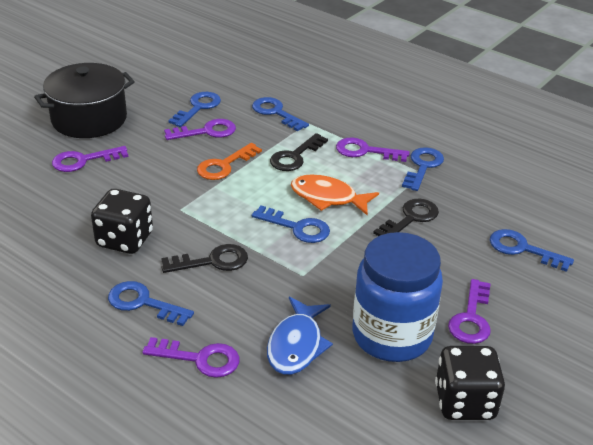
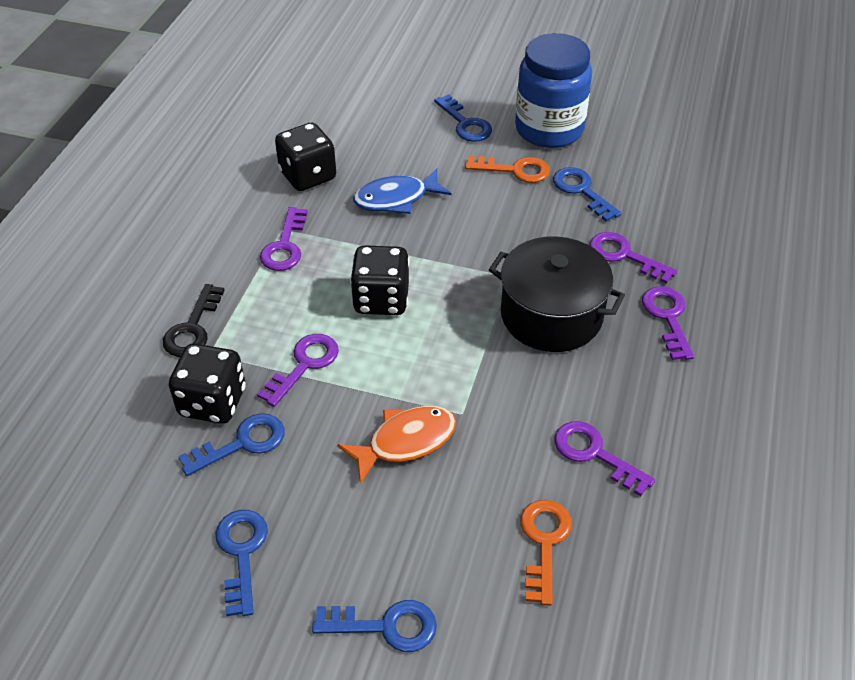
black dice: [91,189,153,254] [435,346,505,420] = 2 -> [169,344,246,424] [275,123,336,191] [350,245,409,315] = 3
black key: [161,244,248,273] [270,133,328,171] [373,199,439,236] = 3 -> [163,284,225,357] = 1
blue key: [108,281,194,326] [168,92,221,127] [252,97,309,131] [252,206,330,243] [402,147,444,191] [490,229,574,272] = 6 -> [178,413,285,476] [215,510,268,616] [312,600,437,652] [434,94,492,142] [553,167,622,222] = 5
orange key: [197,143,262,180] = 1 -> [465,155,550,183] [520,500,572,606] = 2

